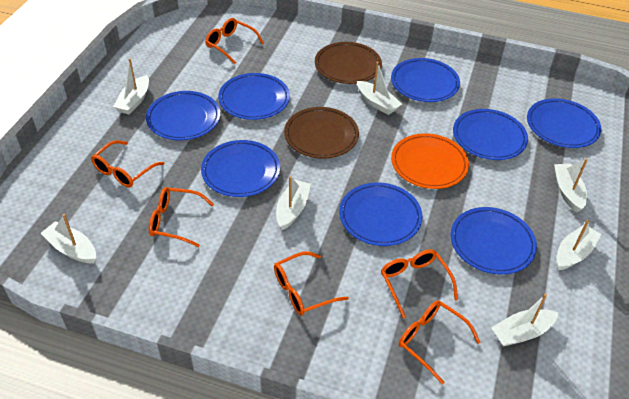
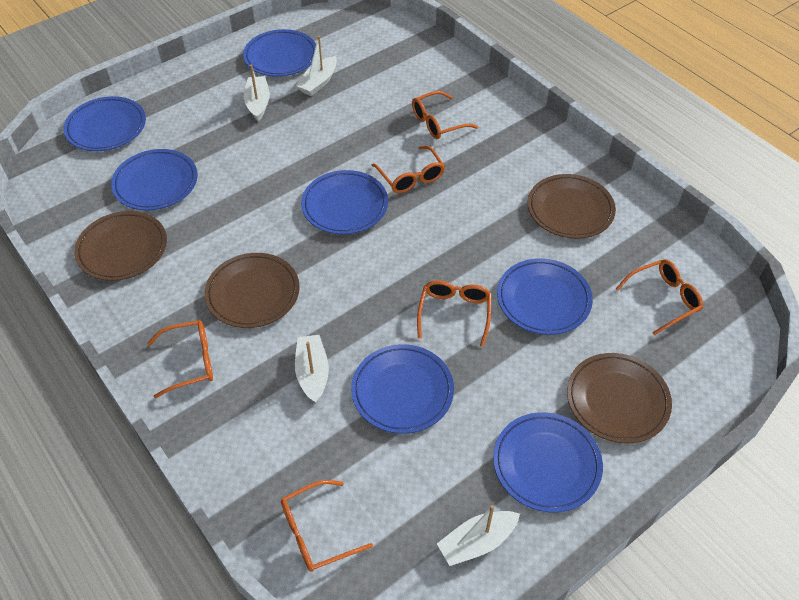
blue plate: [146,91,220,140] [201,140,280,197] [218,73,290,120] [339,182,422,246] [391,58,460,102] [450,207,537,275] [453,109,528,160] [527,98,601,148] = 8 -> [64,96,146,151] [111,149,198,210] [243,29,316,77] [301,170,388,235] [351,344,454,434] [493,412,603,513] [497,258,593,335] = 7
brown plate: [284,107,359,159] [315,42,382,84] = 2 -> [74,211,167,281] [205,253,300,328] [528,174,616,239] [567,353,672,443] = 4
orange plate: [391,133,469,189] = 1 -> none = 0
white boat: [41,214,96,263] [113,58,149,115] [276,176,311,230] [357,62,402,115] [491,294,558,347] [554,159,588,213] [557,220,601,270] = 7 -> [244,65,270,122] [295,335,329,403] [296,36,337,96] [437,505,520,566] = 4

